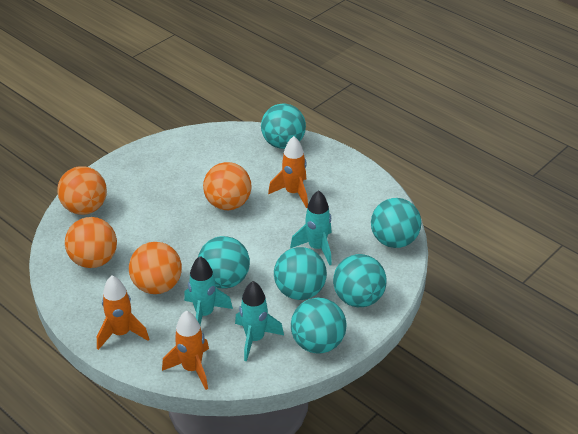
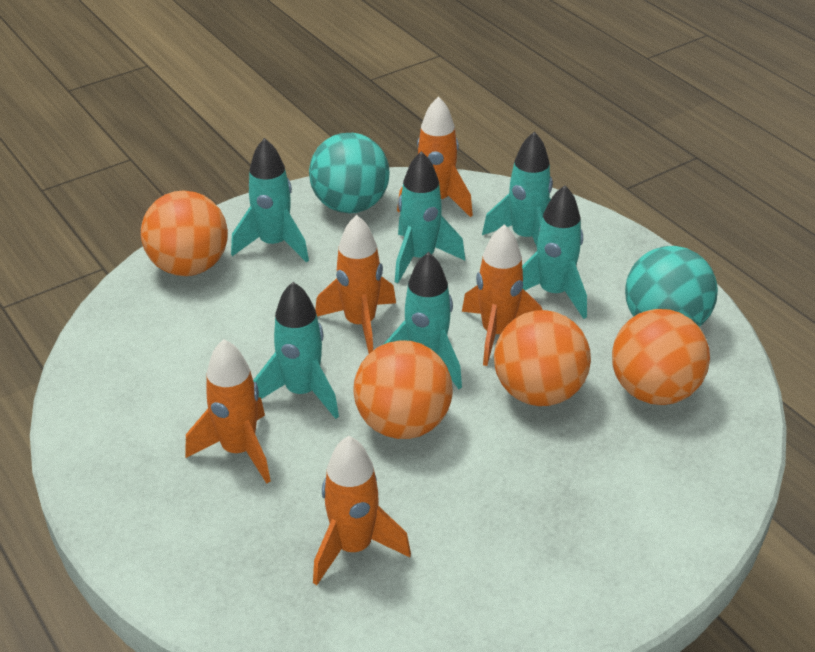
orange rocket: [97,276,149,350] [162,311,209,390] [268,136,308,208] = 3 -> [185,339,271,484] [313,436,411,585] [315,215,396,353] [397,96,473,217] [462,224,542,366] = 5
turquoise ball: [198,236,250,289] [261,104,306,149] [274,247,327,300] [291,297,346,354] [333,254,387,307] [371,198,421,248] = 6 -> [309,133,389,213] [625,246,718,327] = 2
turquoise rocket: [184,256,233,325] [235,281,284,361] [290,190,332,265] = 3 -> [231,138,309,263] [253,282,339,419] [383,252,462,389] [395,151,465,283] [482,131,553,247] [522,185,587,319] = 6

